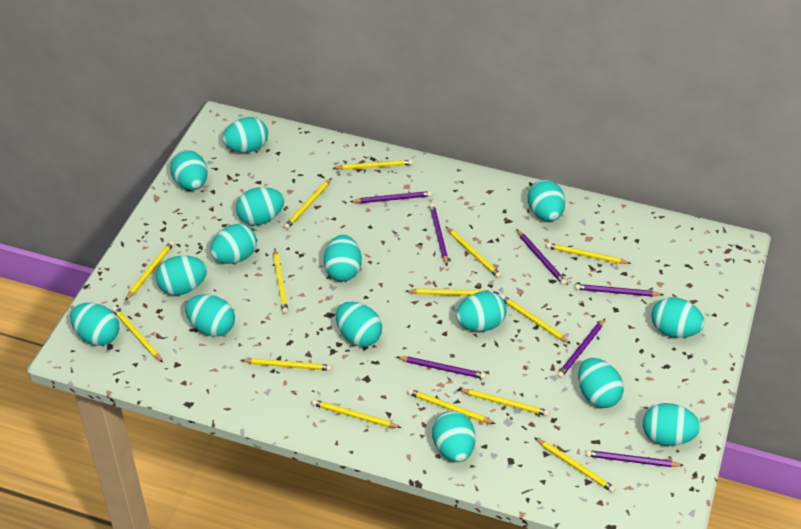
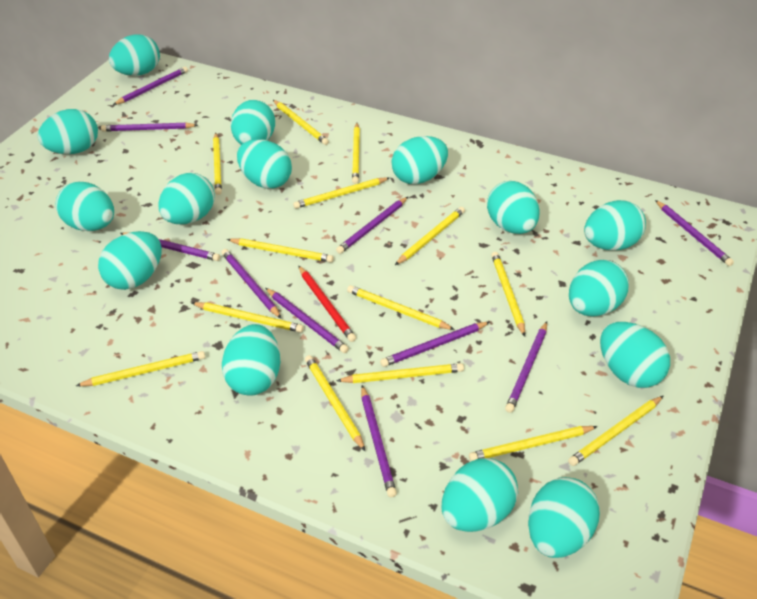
purple pencil: [350,191,432,203] [397,356,486,379] [430,204,448,265] [516,229,567,285] [557,319,605,378] [575,284,663,297] [586,450,684,467] = 7 -> [101,123,198,132] [113,67,188,105] [120,232,220,261] [221,249,281,318] [266,288,349,353] [336,197,408,254] [361,385,397,497] [380,322,490,367] [505,321,547,413] [655,200,734,266] = 10
red pencil: none = 0 -> [298,265,356,342] = 1

